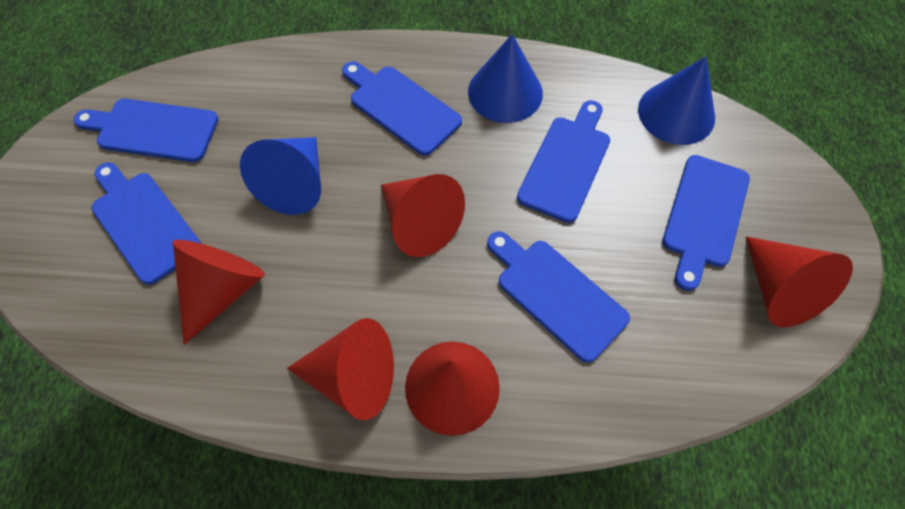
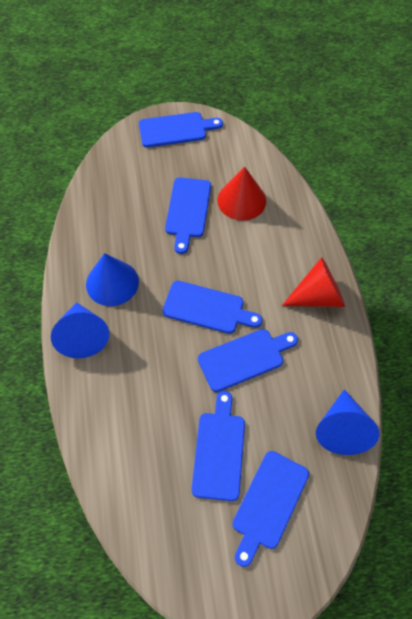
red cone: [173,240,265,345] [287,318,394,420] [381,174,465,257] [405,341,500,436] [746,236,853,327] = 5 -> [217,167,266,221] [282,257,345,307] = 2

